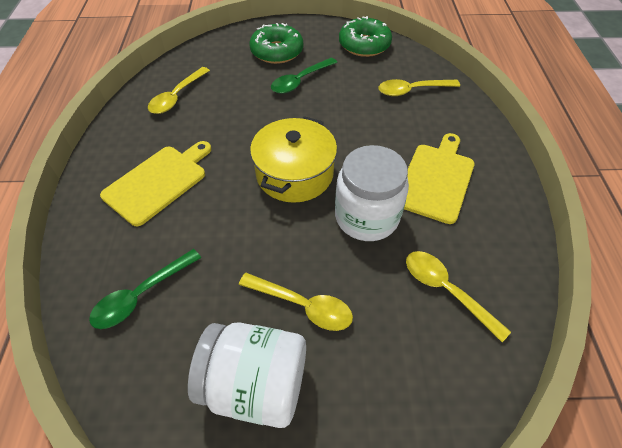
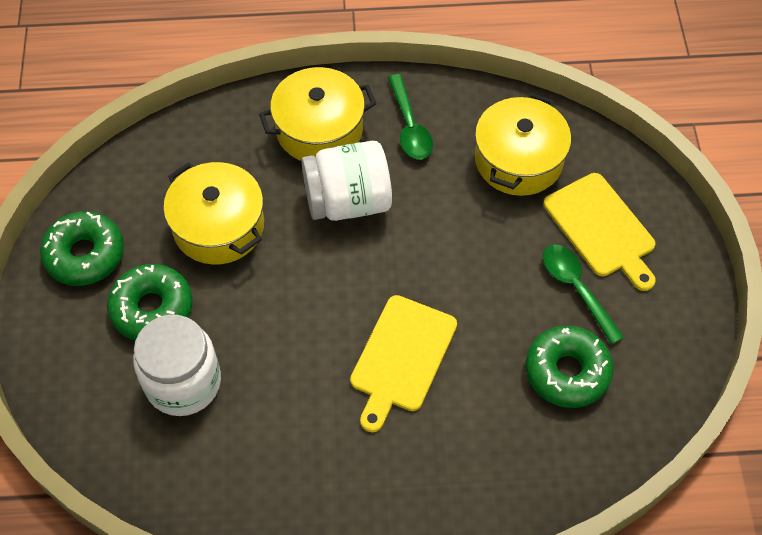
green donut: [249,23,303,64] [339,16,392,57] = 2 -> [40,211,124,286] [107,264,193,341] [526,326,613,408] = 3
yellow pot: [250,116,337,203] = 1 -> [163,162,264,265] [259,67,376,161] [475,93,571,196] = 3
yellow spoon: [148,67,210,114] [239,273,353,331] [378,79,460,96] [406,251,511,342] = 4 -> none = 0

